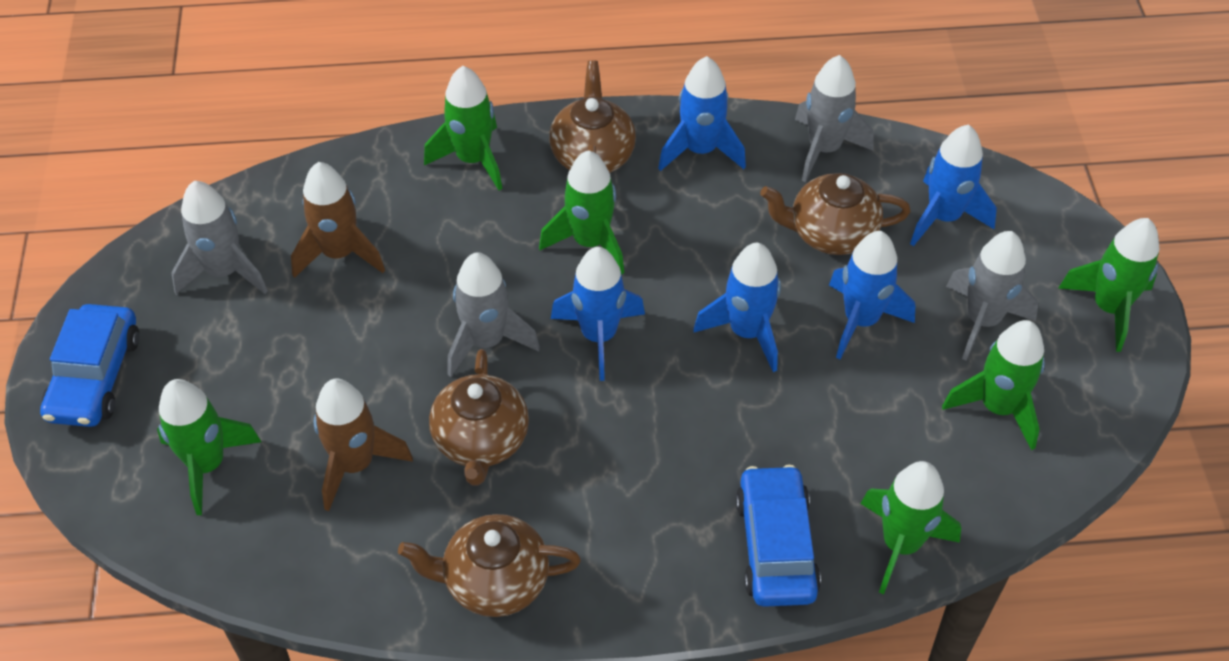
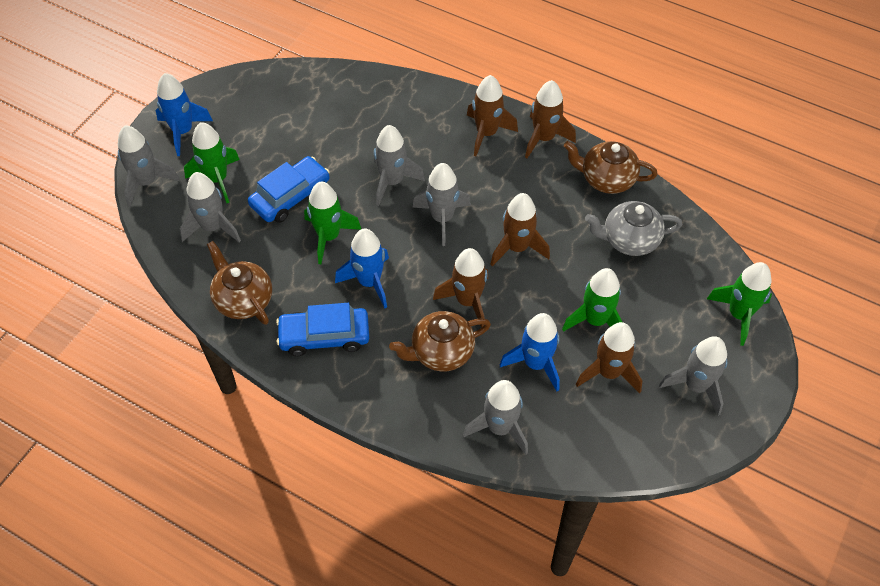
blue rocket: [551,247,645,381] [658,56,746,171] [693,243,781,372] [829,231,915,359] [910,125,997,246] = 5 -> [156,73,213,156] [335,228,389,308] [500,313,560,391] = 3
brown rocket: [291,162,385,278] [313,379,413,511] = 2 -> [433,248,488,328] [467,75,518,156] [490,193,550,266] [525,80,576,158] [576,322,642,393] = 5
brown teapot: [398,514,581,617] [429,349,529,485] [549,60,636,173] [760,173,911,255] = 4 -> [207,241,272,325] [389,311,491,372] [564,141,657,194] = 3
green rocket: [157,379,261,515] [424,66,502,190] [539,150,624,275] [861,461,961,594] [942,320,1045,450] [1058,218,1159,352] = 6 -> [184,122,240,203] [304,182,361,264] [562,268,622,332] [707,262,772,346] = 4
grey rocket: [171,181,268,294] [448,252,540,377] [795,55,874,182] [946,231,1038,361] = 4 -> [118,125,180,207] [180,172,241,242] [374,125,425,206] [412,163,471,246] [463,380,528,455] [659,336,727,416] = 6
grey teapot: none = 0 -> [585,201,682,256] = 1

